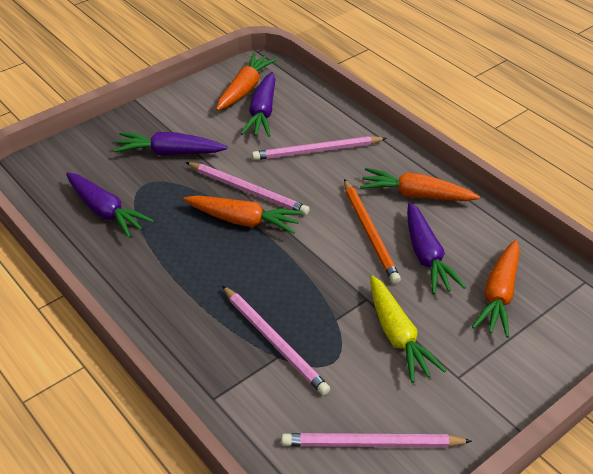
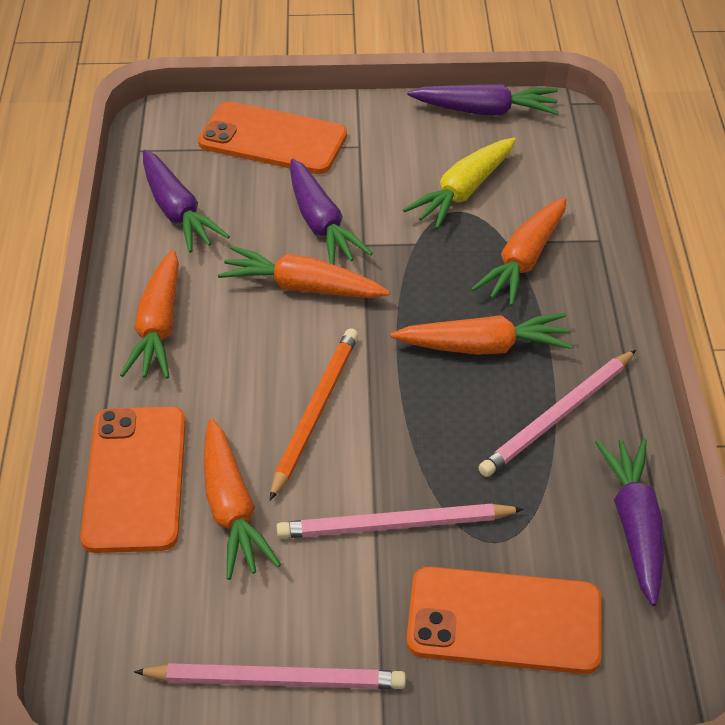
orange carrot: [184,195,303,234] [216,53,277,111] [360,168,480,201] [472,240,520,338] = 4 -> [120,250,179,379] [204,418,281,580] [218,246,390,298] [391,313,573,355] [471,197,566,306] = 5
orange phone: none = 0 -> [80,407,186,553] [198,101,347,174] [407,567,602,674] = 3
pink pencil: [186,162,310,215] [222,285,330,395] [252,136,387,160] [281,433,472,448] = 4 -> [134,663,406,689] [277,504,524,539] [478,350,636,477] = 3

